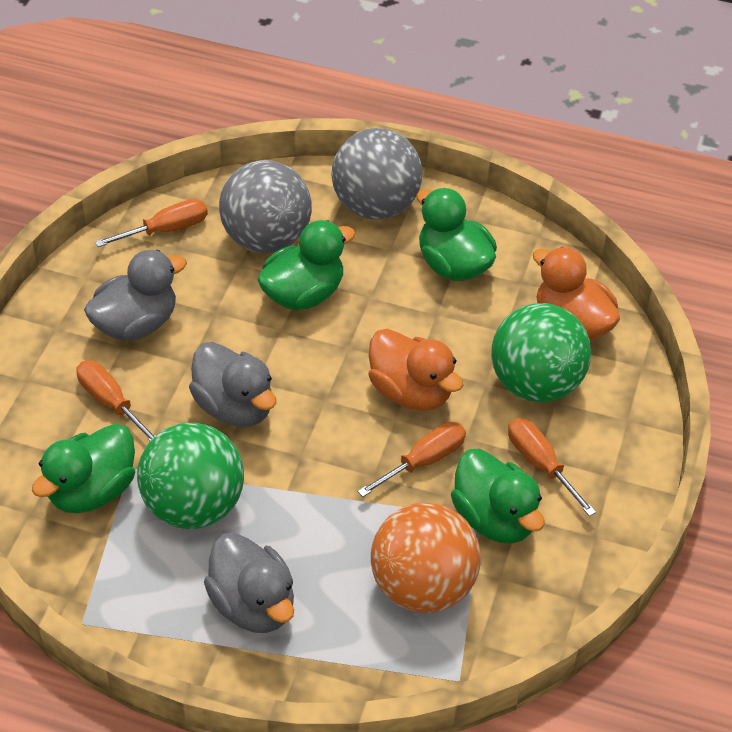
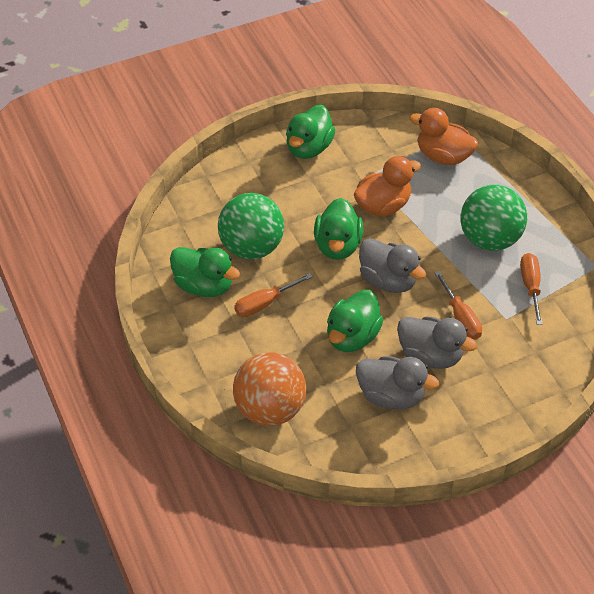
grey ball: [219,160,312,253] [332,128,422,219] = 2 -> none = 0
orange screwdriver: [76,361,156,441] [95,199,208,247] [357,422,466,497] [508,418,596,516] = 4 -> [234,273,313,317] [435,271,482,339] [520,253,543,325] = 3

